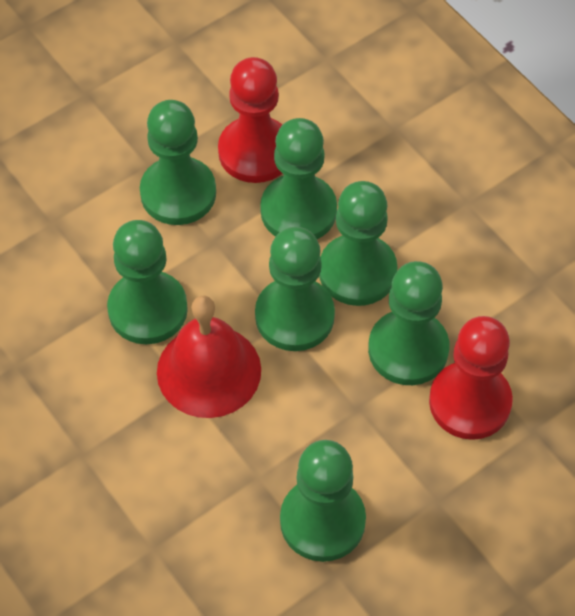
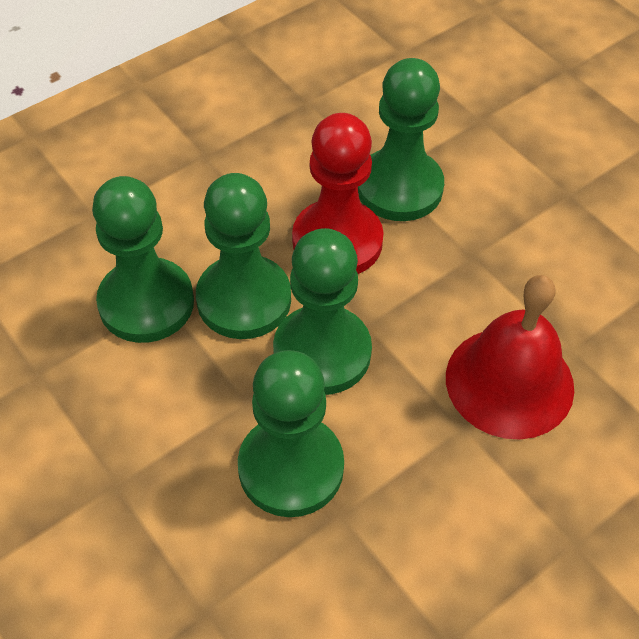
green pawn: [107,220,188,344] [140,100,216,225] [255,227,335,351] [260,118,337,239] [280,440,366,562] [319,181,398,306] [368,261,450,385] = 7 -> [92,176,194,343] [196,173,291,339] [238,350,344,517] [273,228,372,395] [358,58,444,221] = 5
red pawn: [218,57,282,183] [429,316,513,440] = 2 -> [292,113,384,274] = 1

